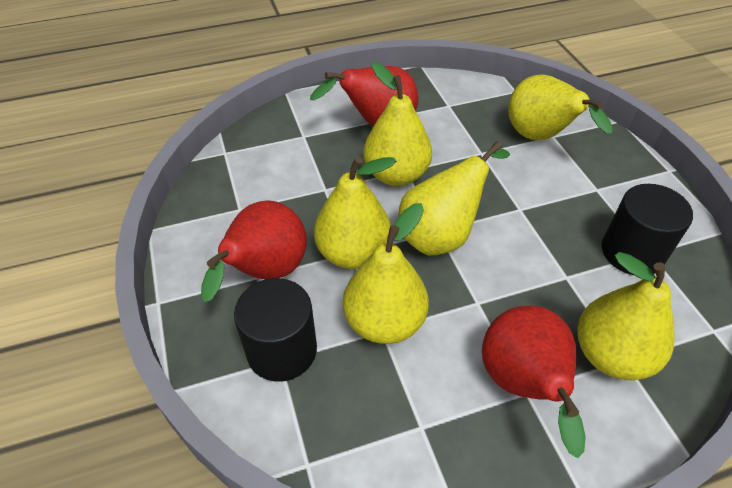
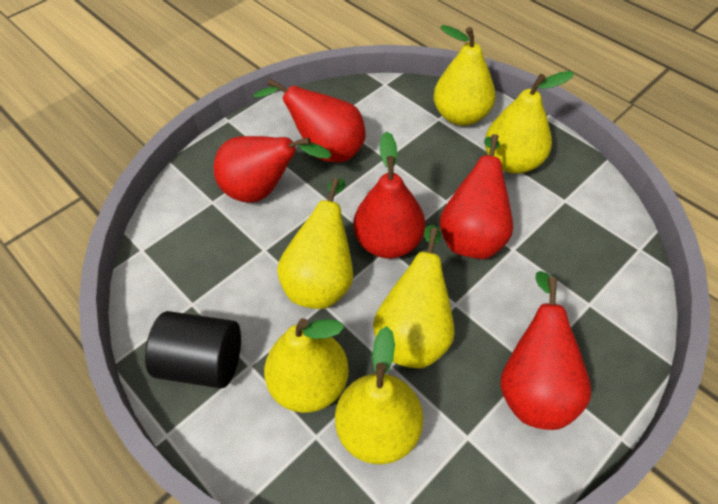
black cylinder: [234,278,317,382] [602,184,693,275] = 2 -> [145,311,241,389] = 1
red pear: [201,200,307,303] [310,66,418,127] [482,305,586,458] = 3 -> [214,136,332,203] [253,79,366,162] [353,131,425,258] [440,134,513,259] [500,271,591,430] = 5

